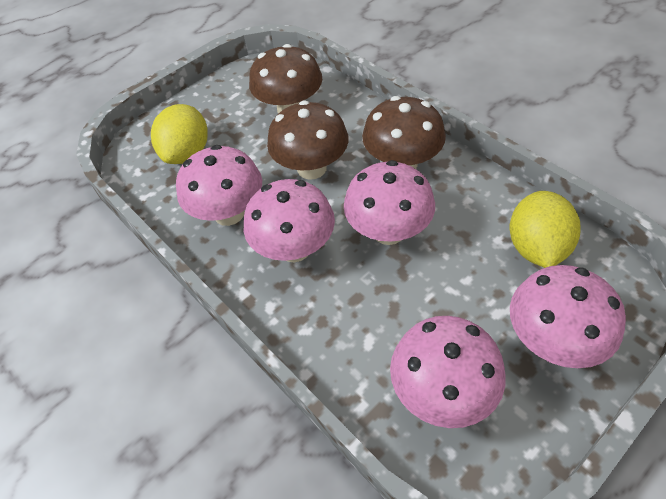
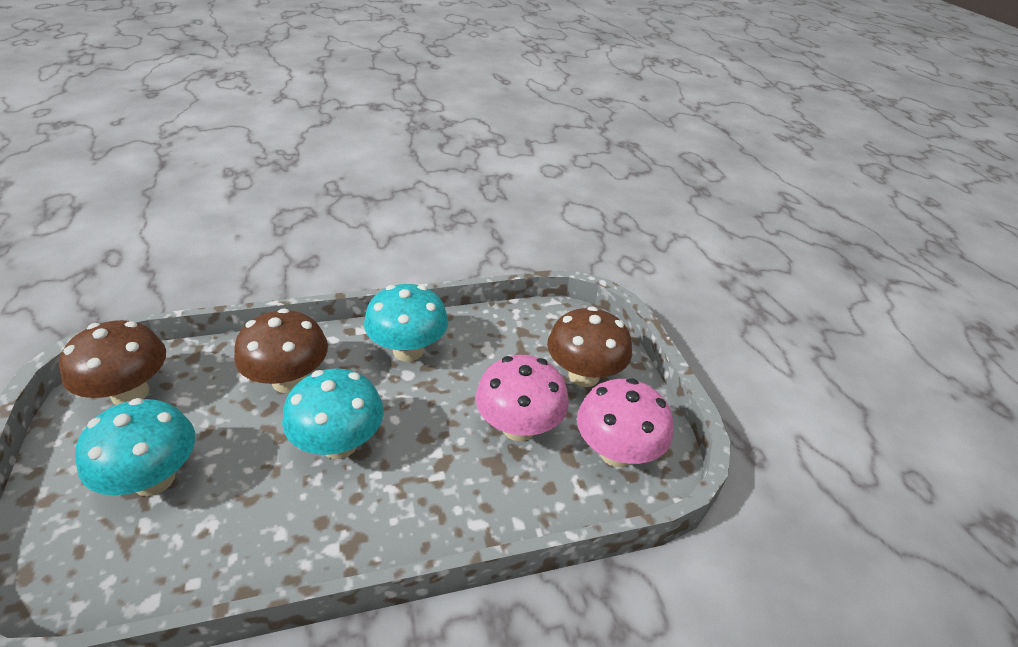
pink mushroom: [176,145,262,226] [244,179,335,262] [344,160,435,245] [390,316,506,428] [510,265,626,368] = 5 -> [475,355,569,441] [577,378,673,467] = 2
turquoise mushroom: none = 0 -> [75,398,195,496] [282,368,384,459] [364,284,449,362] = 3
yellow lemon: [151,104,208,164] [510,191,581,268] = 2 -> none = 0

